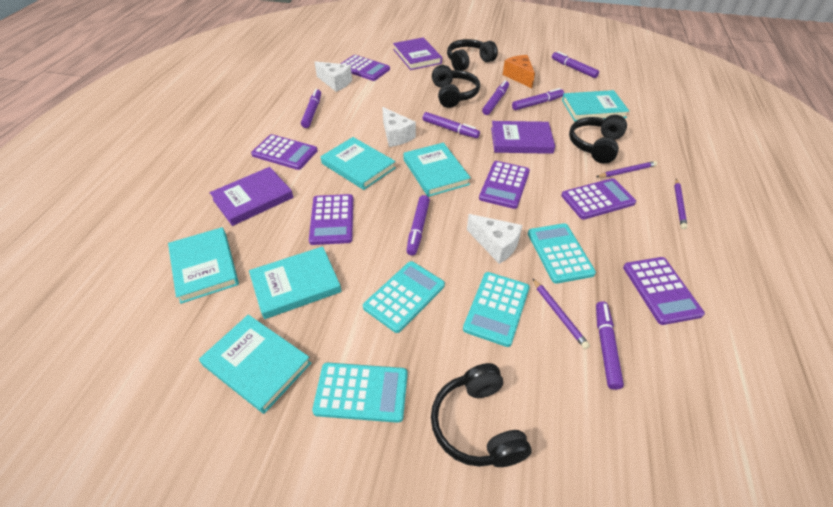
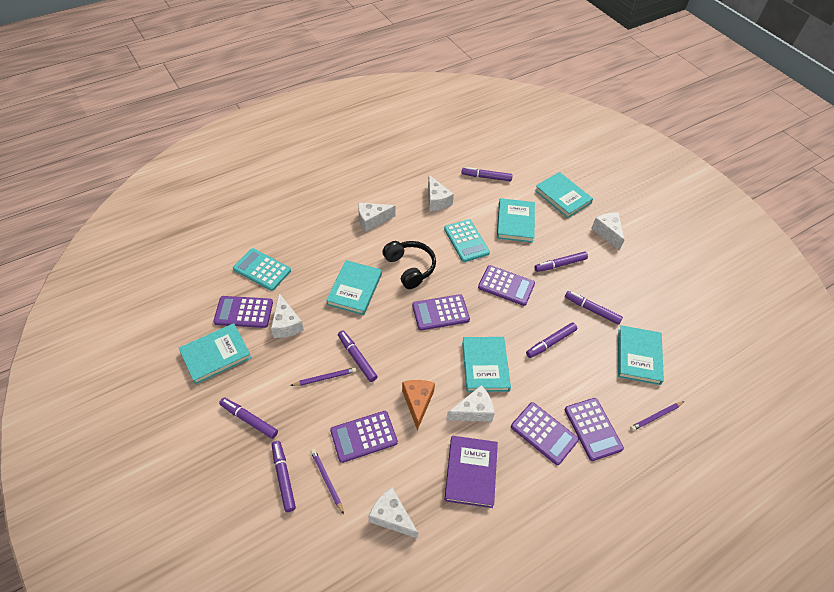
black headphones: [431,363,531,467] [432,65,480,108] [447,39,498,71] [569,114,627,164] = 4 -> [382,241,436,289] = 1
purple book: [210,167,293,226] [393,37,442,70] [491,121,555,154] = 3 -> [444,436,498,508] = 1
turquoise calculator: [312,363,408,423] [363,261,445,333] [463,272,530,347] [528,223,596,284] = 4 -> [233,248,291,291] [444,219,490,262] = 2
white cheese: [315,61,352,92] [382,107,416,147] [467,214,522,264] = 3 -> [271,293,304,338] [358,203,396,232] [368,487,418,539] [428,175,454,211] [446,385,495,422] [591,212,624,251] = 6

